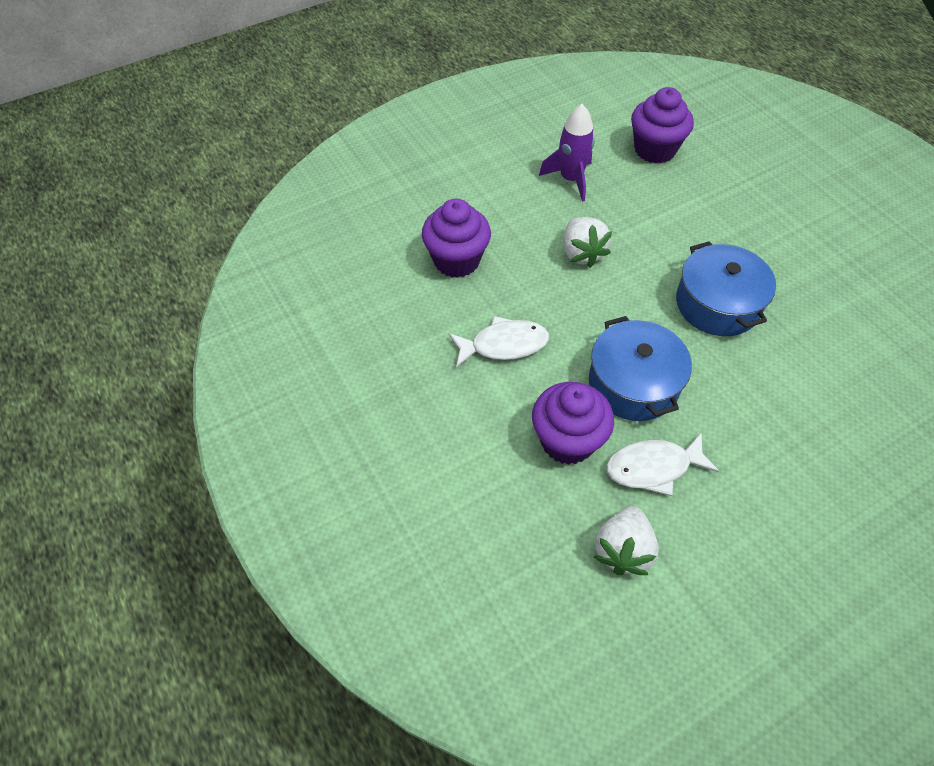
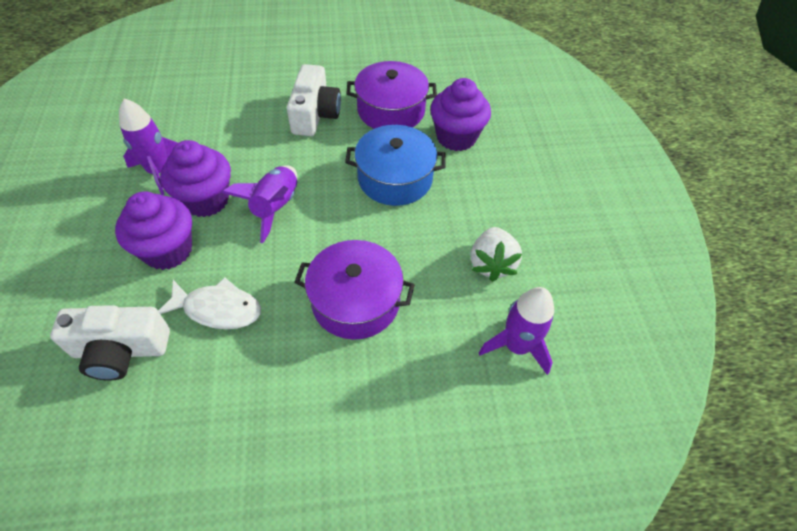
blue pot: [589,316,692,421] [676,241,776,336] = 2 -> [345,125,446,206] = 1
purple pot: none = 0 -> [294,240,415,340] [346,61,437,129] = 2
purple rocket: [539,104,595,201] = 1 -> [119,98,178,195] [222,166,297,243] [479,287,554,375] = 3
white camera: none = 0 -> [50,305,170,381] [287,64,341,136] = 2
white fish: [449,316,549,368] [606,432,719,496] = 2 -> [158,277,261,329] = 1
white strawberry: [563,217,612,268] [594,506,659,575] = 2 -> [471,227,522,282] = 1

